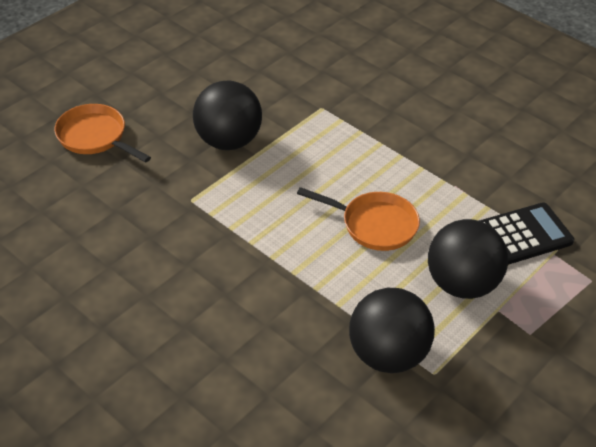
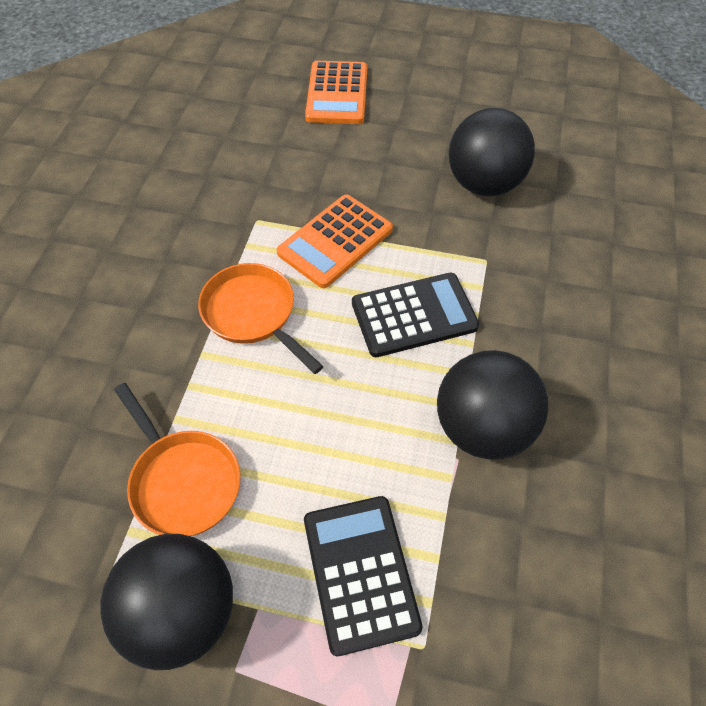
black calculator: [479,203,574,265] = 1 -> [304,496,423,656] [352,273,479,357] = 2
orange calculator: none = 0 -> [277,194,393,288] [305,61,367,124] = 2

